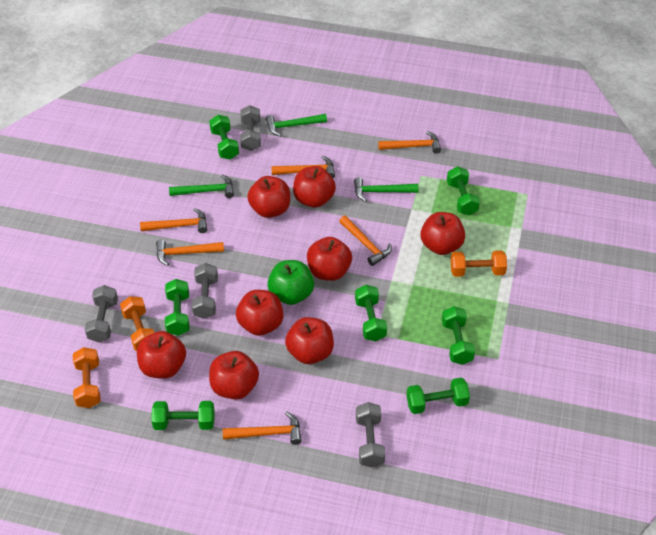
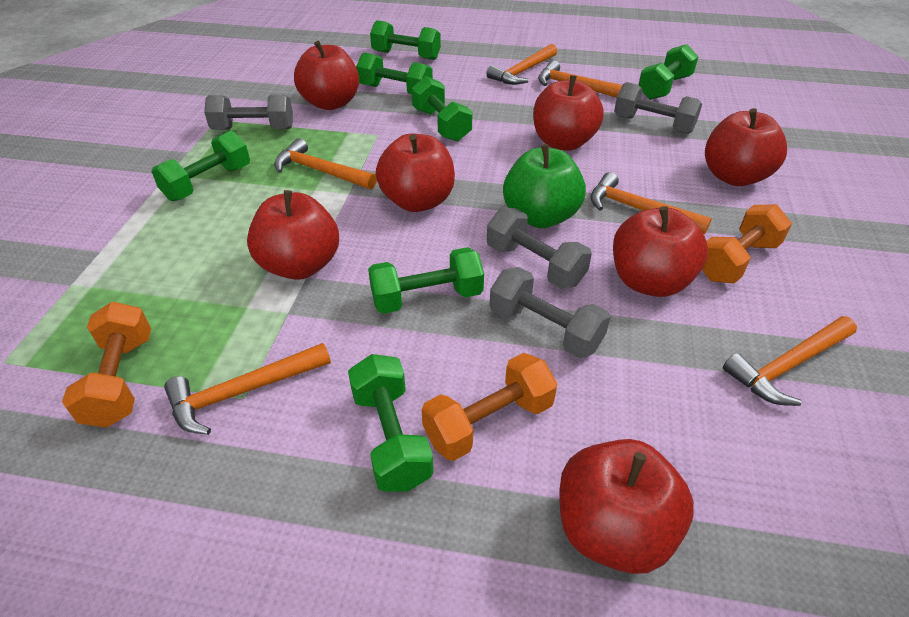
green hammer: [169,175,234,198] [265,114,327,136] [354,177,418,202] = 3 -> none = 0
red apple: [137,331,186,379] [209,351,259,400] [236,290,283,336] [247,176,290,218] [285,317,334,364] [293,166,336,208] [307,237,352,281] [420,212,465,255] = 8 -> [247,190,339,280] [294,41,359,110] [376,133,455,212] [533,75,604,151] [559,439,694,574] [613,206,708,297] [705,108,787,186] = 7

